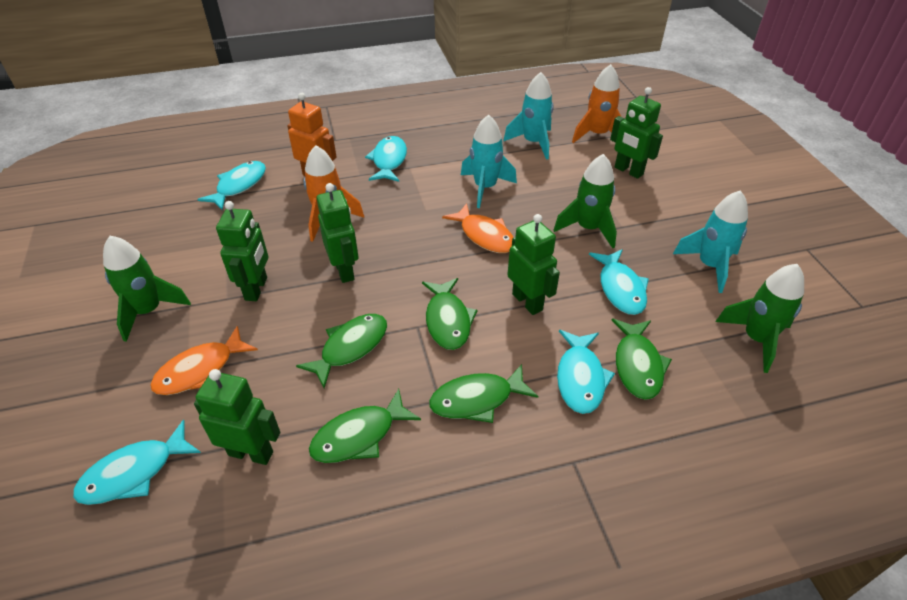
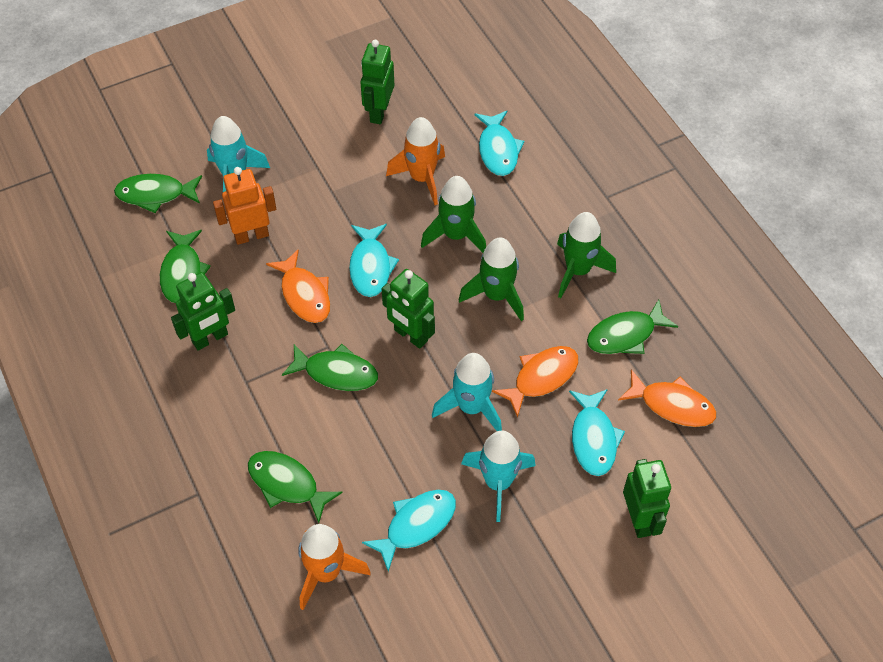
green robot: [194,369,280,465] [216,201,268,301] [317,183,358,283] [507,214,560,315] [610,87,663,179] = 5 -> [171,272,235,350] [360,40,395,124] [382,269,435,349] [623,459,671,538] = 4
orange fish: [150,326,258,395] [442,203,514,253] = 2 -> [266,249,330,323] [492,346,579,418] [618,369,717,427] = 3
turquoise fish: [73,420,201,505] [197,161,266,210] [365,136,407,182] [557,330,615,414] [589,249,649,315] = 5 -> [349,224,399,297] [362,490,456,572] [475,111,524,176] [569,389,625,476] = 4

